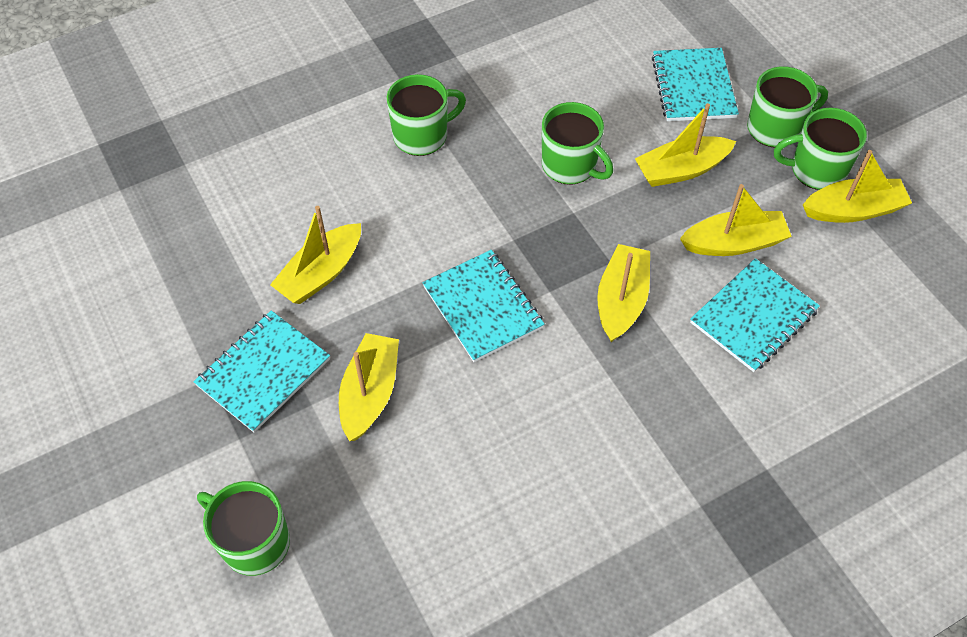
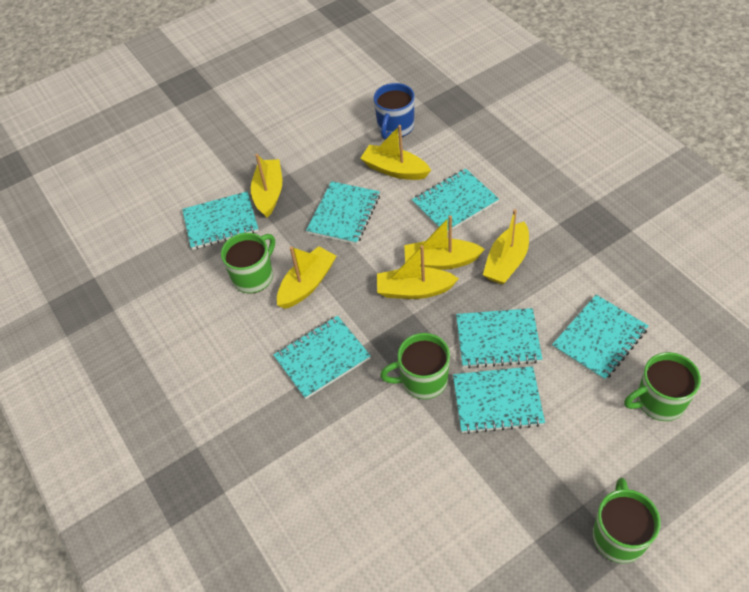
blue mug: none = 0 -> [374,83,414,140] = 1
green mug: [197,481,290,576] [386,74,466,156] [542,102,613,185] [747,66,828,147] [774,108,867,190] = 5 -> [221,233,275,294] [380,333,450,399] [593,478,661,563] [624,352,701,421] = 4
turquoise notebook: [193,311,330,432] [422,250,544,362] [652,48,739,121] [690,258,820,372] = 4 -> [182,191,259,250] [273,316,371,399] [306,181,380,245] [412,168,499,232] [453,366,545,434] [456,308,542,368] [552,295,649,381] = 7

